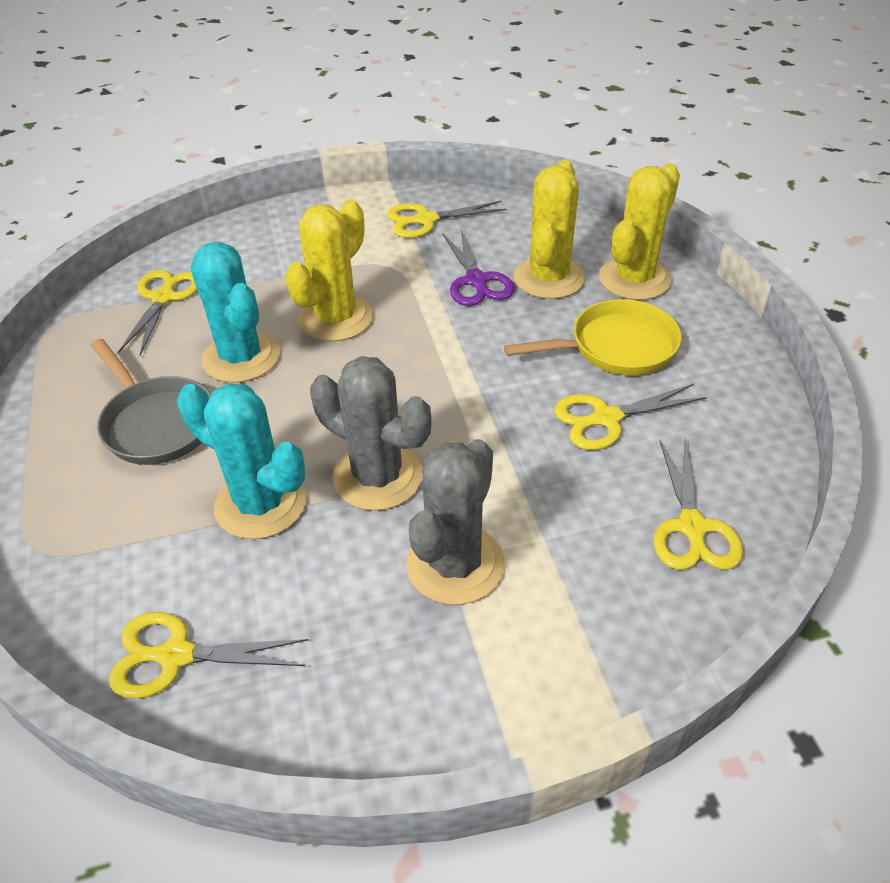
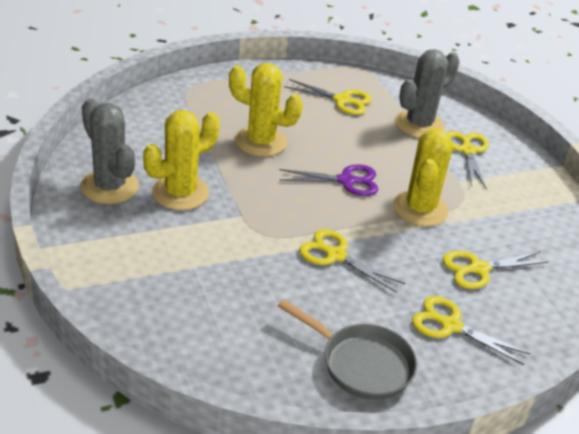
turquoise cactus: [177,383,306,539] [191,242,280,383] = 2 -> none = 0
yellow pan: [504,299,682,375] = 1 -> none = 0

